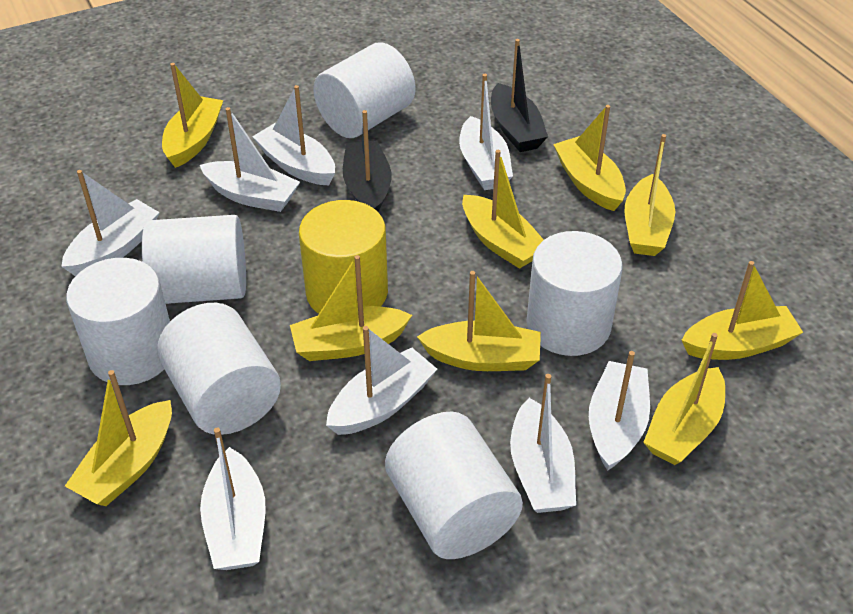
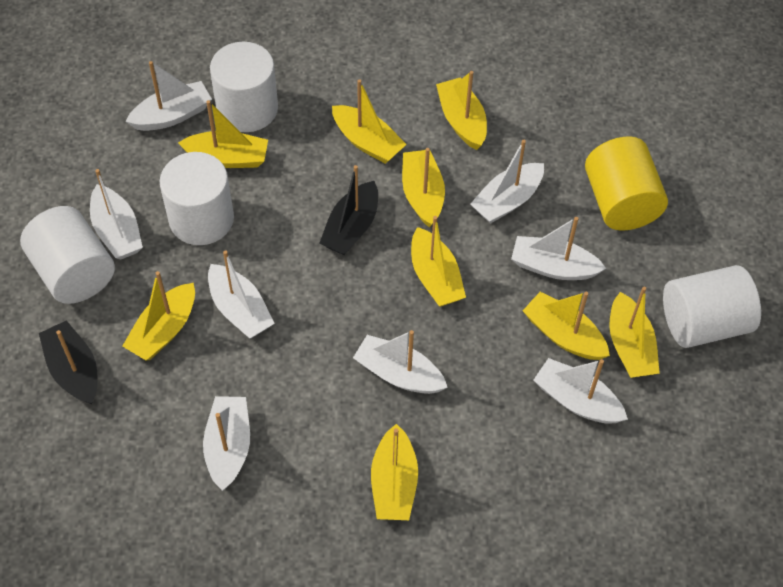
white cylinder: [66,258,170,385] [142,215,246,304] [157,303,281,435] [313,42,415,138] [385,411,523,559] [526,231,623,356] = 6 -> [20,206,115,304] [160,152,234,245] [210,42,278,132] [663,265,761,348] = 4

